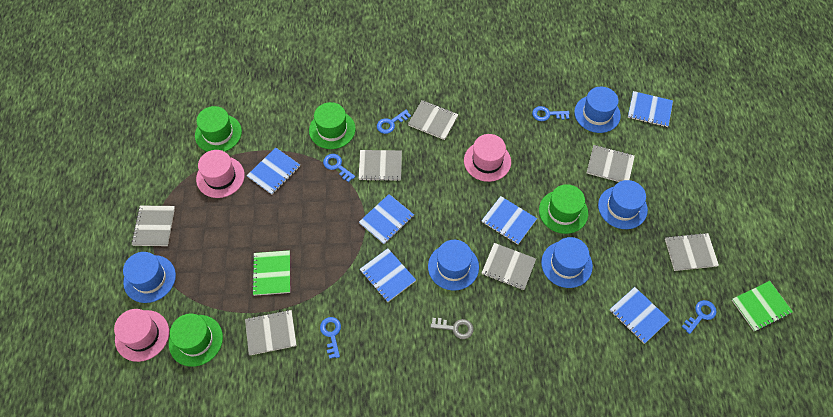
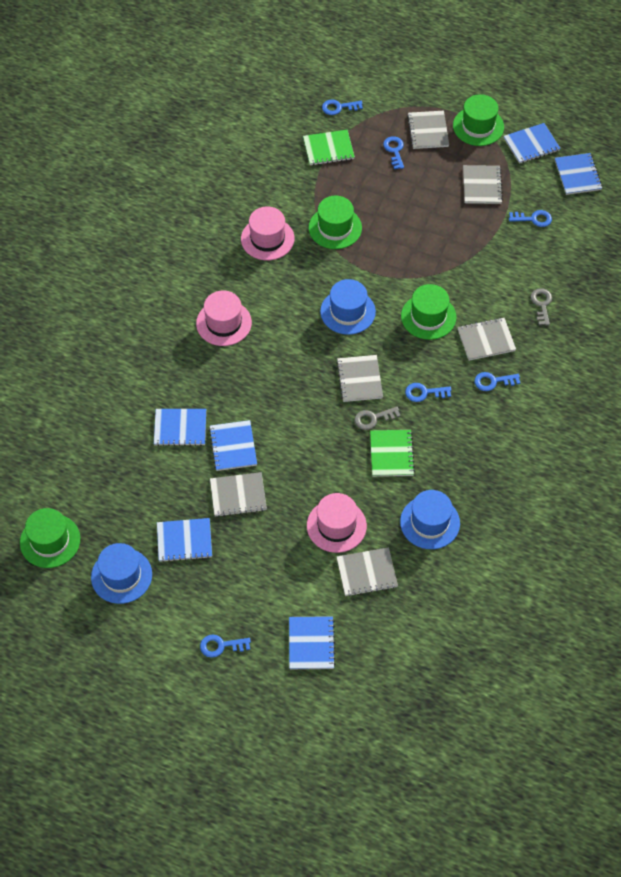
blue hat: [123,252,176,303] [428,240,479,291] [541,237,593,288] [574,87,621,133] [598,180,648,229] = 5 -> [91,543,152,604] [320,279,376,335] [400,490,460,549] = 3
blue key: [320,317,341,359] [323,154,355,182] [377,110,411,134] [532,106,570,121] [682,300,717,334] = 5 -> [200,634,251,658] [322,99,363,115] [383,136,404,169] [405,383,451,402] [474,372,520,391] [509,210,552,227] = 6
grey key: [430,318,474,339] = 1 -> [354,406,401,430] [530,288,552,326] = 2
grey notebook: [131,206,175,246] [245,310,297,355] [358,150,402,181] [408,100,459,140] [482,243,536,290] [587,145,635,182] [665,233,719,271] = 7 -> [210,472,267,517] [336,355,383,402] [336,547,398,597] [407,111,449,149] [457,317,516,361] [463,165,503,204] = 6

